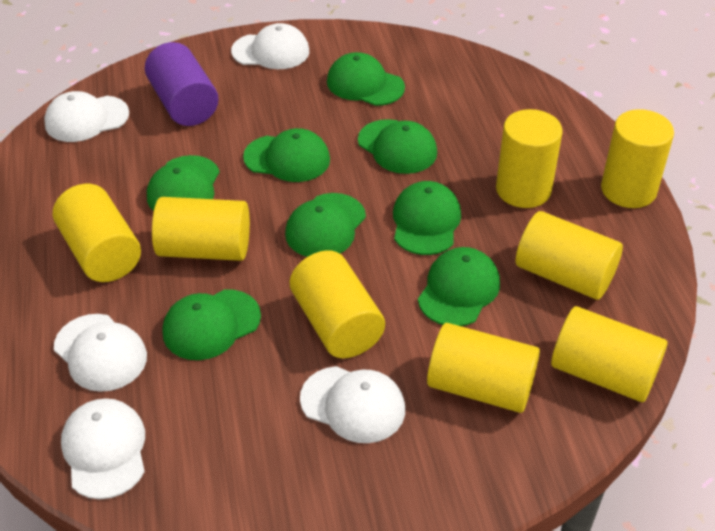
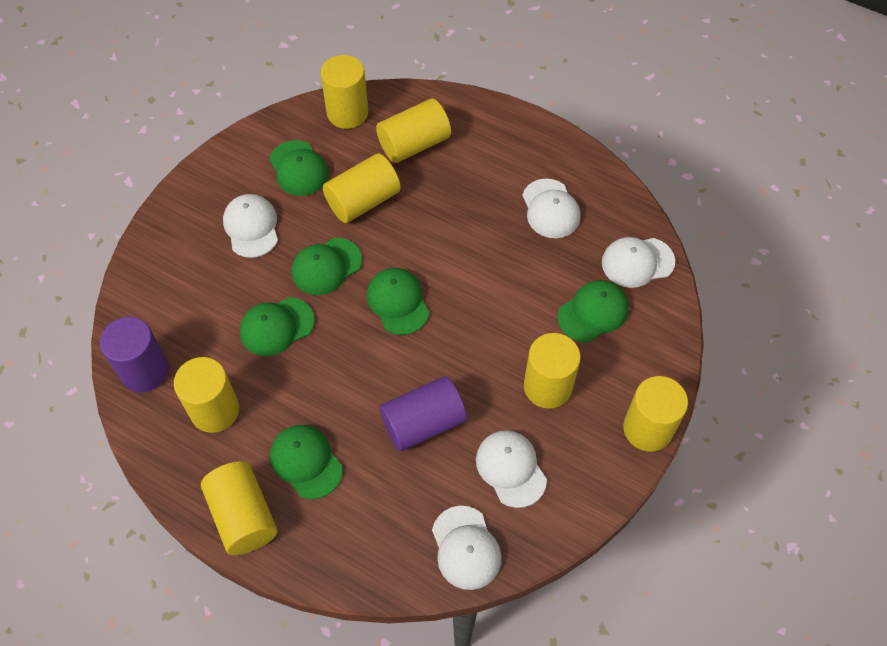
green cap: [147,155,220,211] [163,289,261,360] [243,128,330,182] [285,193,366,257] [327,52,405,106] [358,119,437,174] [393,181,461,255] [418,247,500,326] = 8 -> [240,297,315,356] [269,140,329,196] [270,425,343,499] [292,238,362,295] [367,268,429,335] [557,280,629,342] = 6
purple cylinder: [145,42,219,126] = 1 -> [100,317,169,392] [379,376,467,451] = 2
yellow cylinder: [53,184,141,282] [152,197,250,261] [290,250,385,358] [427,323,540,413] [496,109,562,208] [516,211,623,300] [551,306,668,402] [601,109,674,208] = 8 -> [174,357,239,433] [201,461,277,555] [320,55,368,129] [323,153,401,223] [376,98,451,163] [524,333,581,409] [623,376,688,452] = 7

